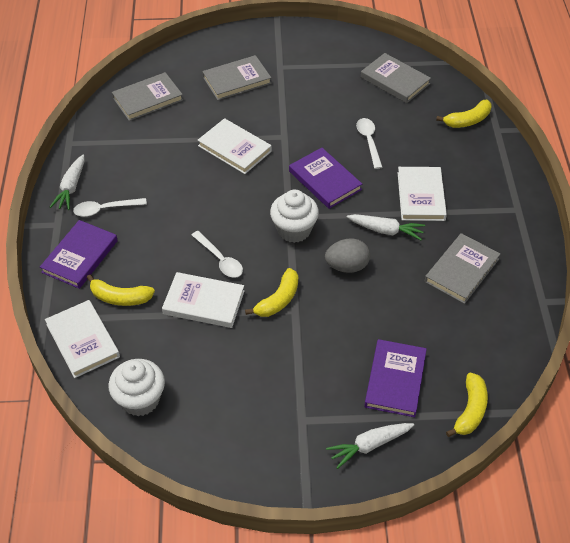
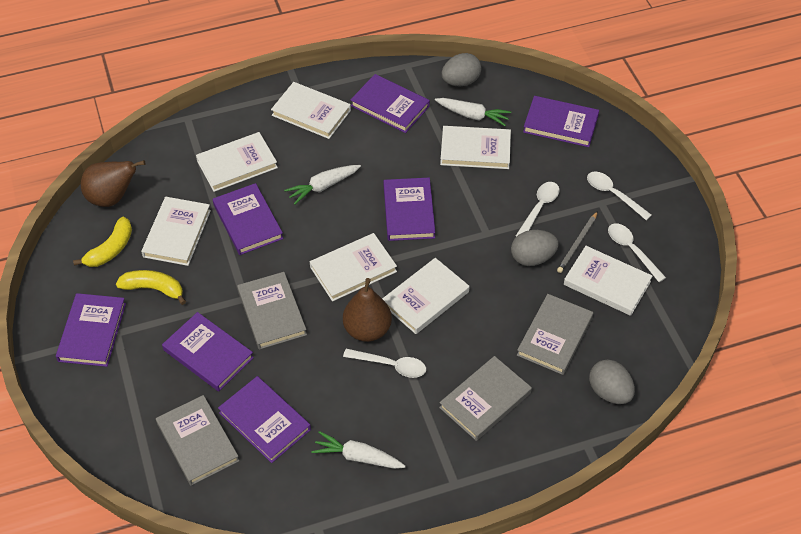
brown pear: none = 0 -> [81,160,145,207] [343,278,392,342] = 2
grey egg: [325,238,370,273] = 1 -> [442,53,481,86] [511,230,559,266] [589,360,635,404] = 3
grey pencil: none = 0 -> [557,211,598,273] = 1
purple book: [40,220,118,289] [289,148,362,209] [364,339,427,417] = 3 -> [56,293,126,367] [162,312,254,391] [213,183,283,255] [218,376,311,463] [350,74,430,133] [383,178,435,241] [523,96,599,147] = 7
white book: [45,300,120,378] [162,272,245,328] [197,118,272,174] [398,167,447,221] = 4 -> [141,197,211,266] [196,132,278,192] [271,82,351,139] [310,233,397,301] [382,258,469,334] [440,126,511,169] [564,246,652,316] = 7
white cupcake: [108,359,165,416] [270,190,319,243] = 2 -> none = 0
white spoon: [73,198,147,217] [192,231,243,278] [356,118,383,169] = 3 -> [343,348,426,378] [516,182,560,237] [587,172,652,220] [608,223,666,282] = 4
yellow banana: [87,274,155,306] [245,268,298,317] [436,100,491,128] [446,373,488,437] = 4 -> [73,217,132,267] [116,270,186,305] = 2

